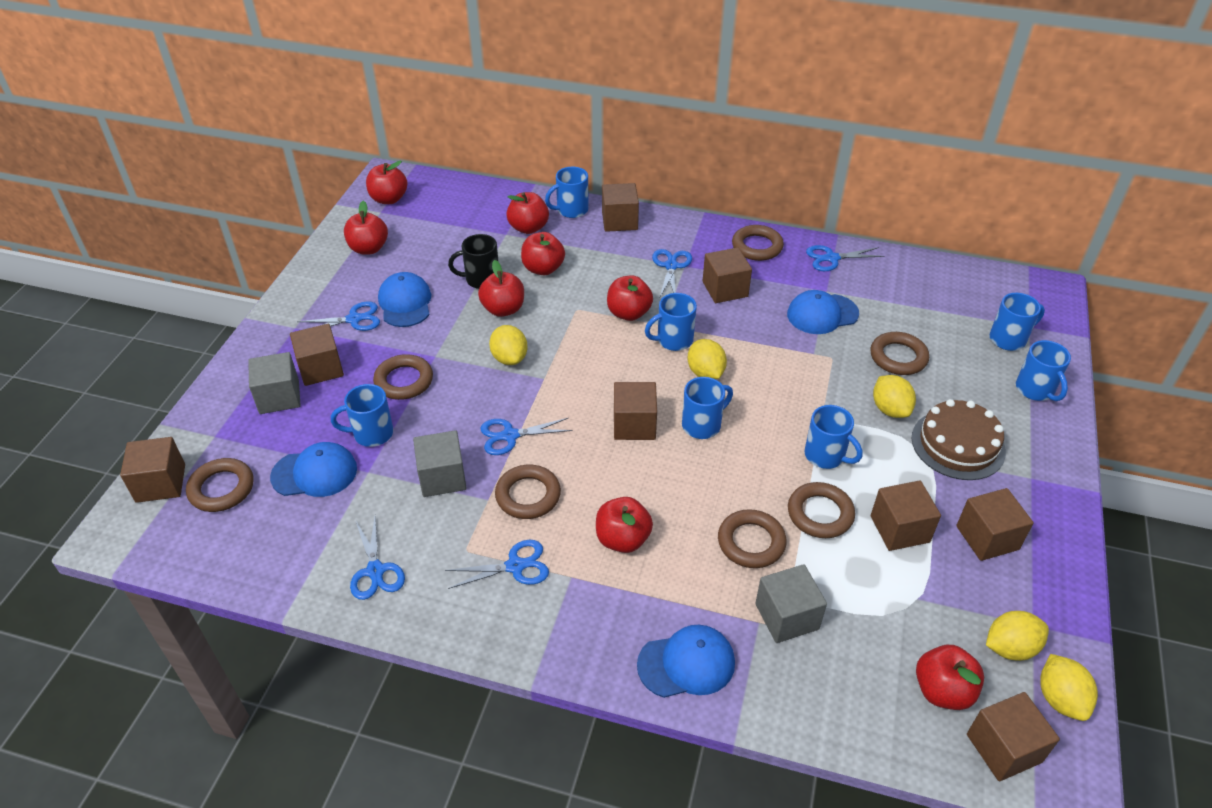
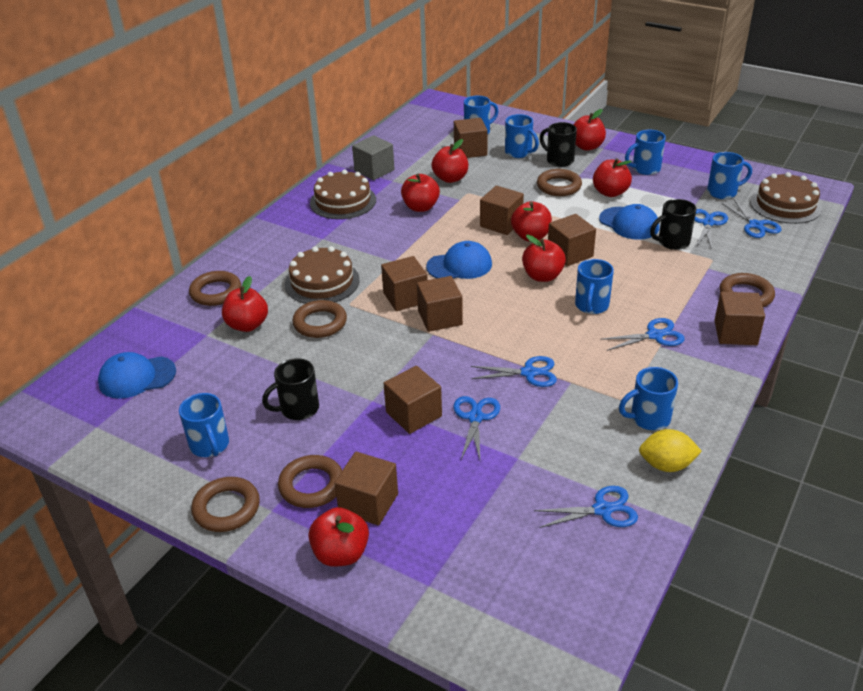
black mug: [448,234,498,289] = 1 -> [262,358,319,420] [540,122,577,167] [650,199,696,250] = 3
blue cap: [270,442,357,497] [378,272,431,327] [637,625,735,698] [787,290,859,334] = 4 -> [98,352,176,399] [426,241,492,279] [599,204,659,240] = 3
brown cake: [912,399,1006,480] = 1 -> [285,246,360,304] [310,170,376,219] [750,172,822,224] = 3
brown ring: [186,458,253,512] [373,354,433,400] [495,465,561,519] [718,509,787,568] [732,225,784,261] [788,482,855,538] [870,332,929,375] = 7 -> [189,271,241,306] [191,477,260,532] [278,455,342,508] [292,300,347,338] [537,169,582,196] [719,273,775,307] = 6
grey cube: [248,352,301,414] [413,430,467,497] [755,564,827,643] = 3 -> [352,135,394,180] = 1
yellow lemon: [489,325,527,365] [687,339,727,379] [873,375,916,418] [986,611,1049,661] [1040,654,1098,721] = 5 -> [639,429,702,472] = 1

